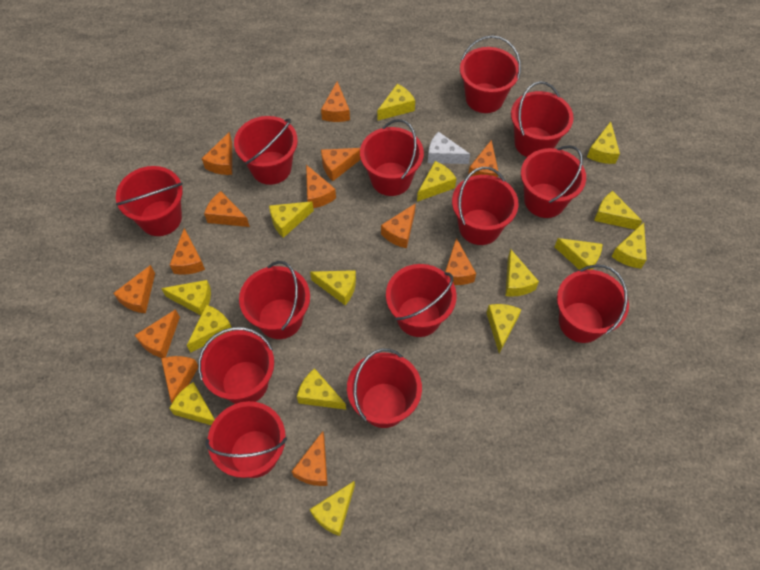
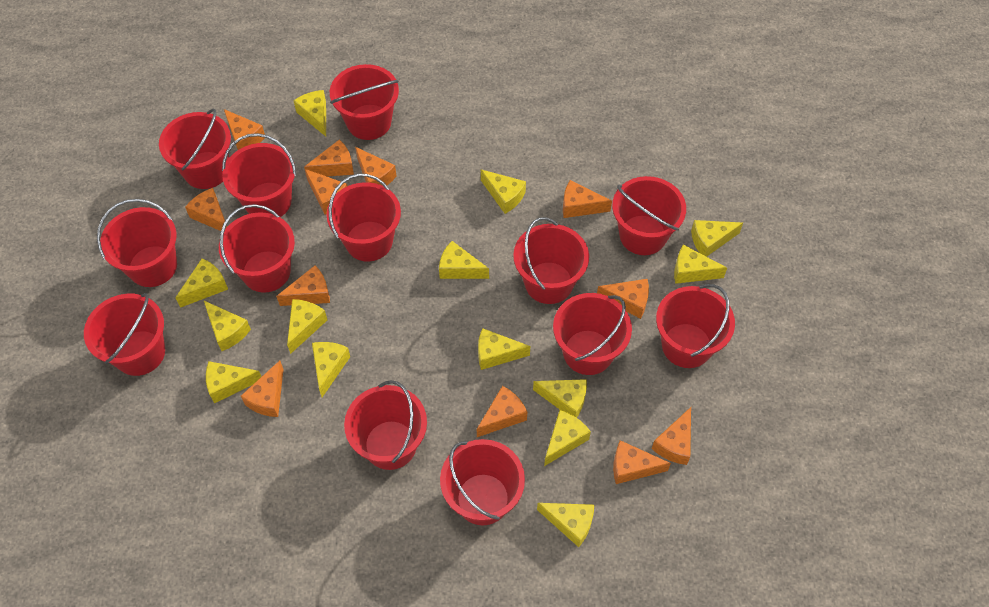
orange cheese: [113,265,155,313] [135,309,180,358] [161,356,198,403] [170,228,205,274] [202,132,232,175] [204,191,250,227] [291,431,328,486] [306,165,336,208] [321,81,350,122] [321,148,361,181] [381,203,416,248] [445,238,476,285] [468,140,498,177] = 13 -> [185,188,227,231] [224,109,265,150] [241,361,284,417] [276,266,330,306] [304,140,354,177] [305,169,348,215] [355,147,396,186] [477,386,527,437] [563,180,612,218] [597,279,649,319] [613,440,671,484] [652,407,691,465] = 12
white cheese: [428,132,470,164] = 1 -> none = 0
yellow cheese: [161,280,211,315] [169,382,215,425] [187,305,232,352] [269,201,314,238] [297,368,346,410] [310,270,356,305] [310,481,355,536] [377,84,415,121] [417,161,457,202] [486,304,521,354] [505,249,539,297] [554,238,603,270] [587,122,620,164] [594,191,642,230] [611,222,647,269] = 15 -> [175,258,228,308] [204,301,251,351] [206,361,262,403] [287,299,327,354] [293,90,326,137] [312,342,350,397] [439,241,489,279] [478,328,530,370] [481,169,526,214] [533,379,587,418] [537,503,594,547] [544,410,591,466] [674,244,727,284] [691,220,743,257] = 14

